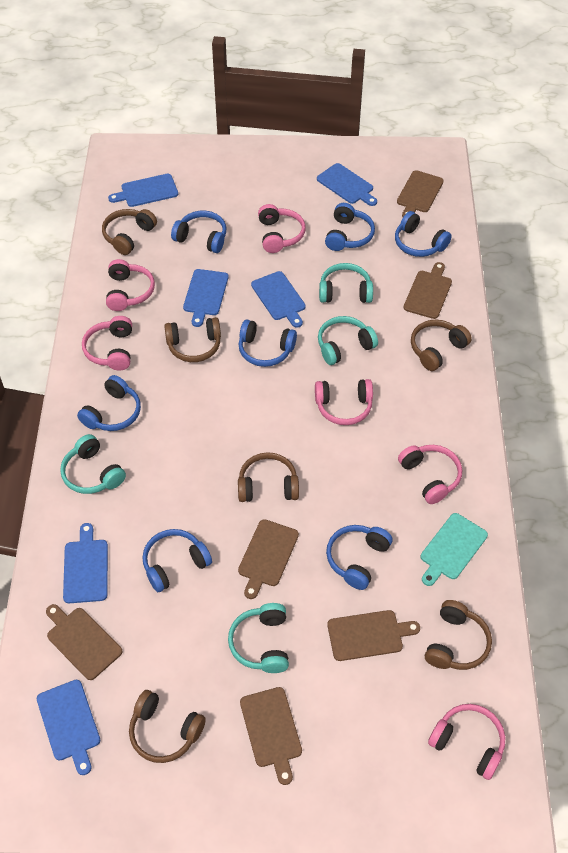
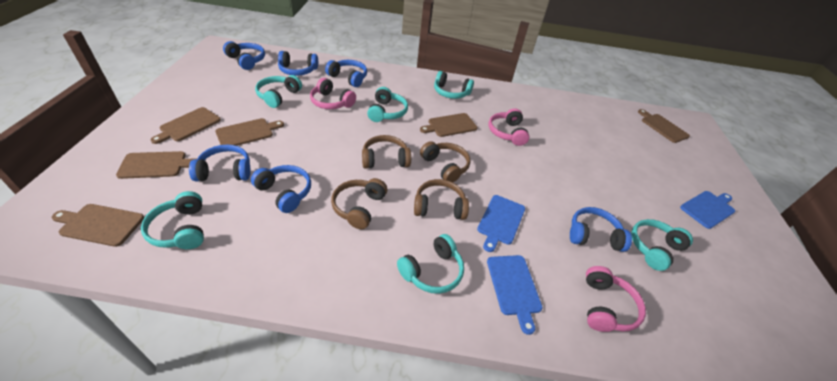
blue cutting board: [37,680,100,775] [63,523,108,603] [108,174,178,207] [183,269,228,327] [251,271,306,328] [317,163,377,206] = 6 -> [477,195,525,252] [487,255,542,335] [680,191,735,229] = 3
blue headphones: [77,375,141,431] [142,529,212,592] [171,211,226,253] [239,320,297,367] [325,203,375,251] [326,525,393,590] [395,211,452,257] = 7 -> [189,145,251,181] [223,41,265,70] [251,165,311,213] [278,51,318,76] [325,60,367,87] [570,207,632,252] = 6
brown headphones: [102,209,157,255] [129,690,206,763] [164,317,221,362] [238,452,299,502] [411,320,472,371] [425,600,492,670] = 6 -> [331,178,387,229] [362,135,411,169] [414,179,469,220] [420,141,470,182] = 4
pink headphones: [82,316,132,371] [106,259,155,311] [258,204,306,253] [315,379,373,425] [398,445,462,504] [428,704,505,780] = 6 -> [310,78,356,109] [489,108,529,146] [586,266,646,332] = 3
turquoise cutting board: [421,513,488,586] = 1 -> none = 0
turquoise headphones: [60,434,126,494] [228,603,289,673] [318,316,378,365] [319,263,373,303] = 4 -> [141,191,204,249] [255,75,302,108] [367,87,408,122] [397,234,464,294] [434,71,474,99] [631,219,693,271] = 6

